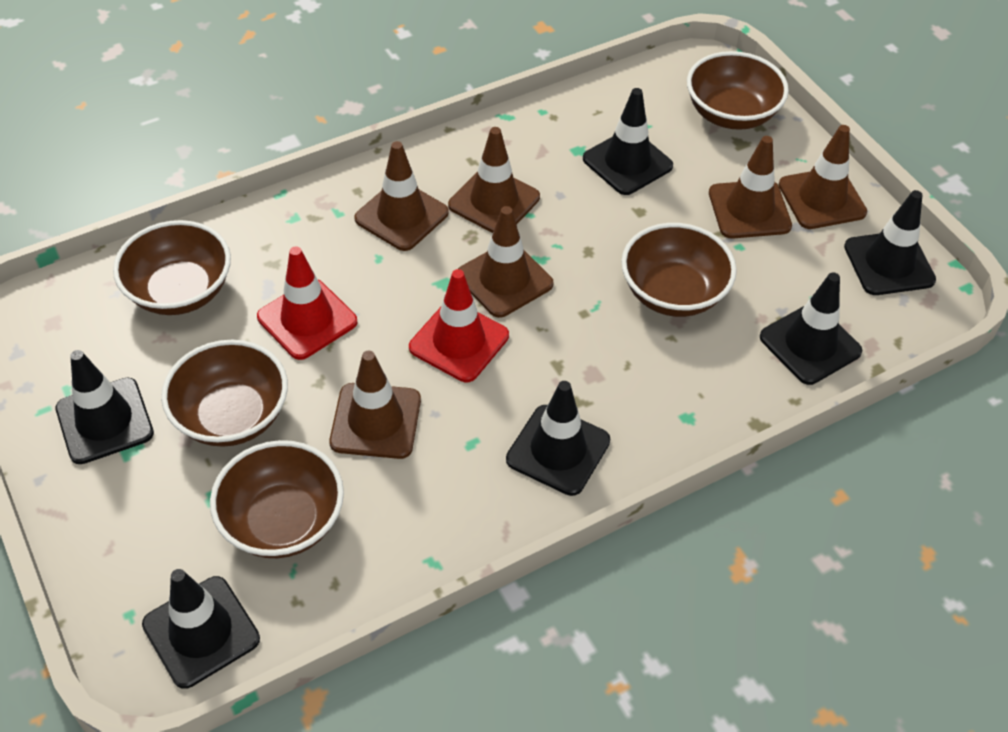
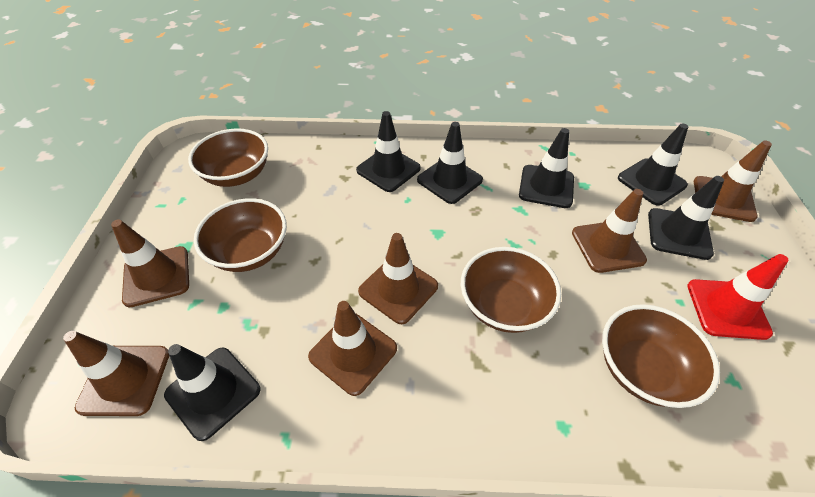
brown bowl: [113,220,231,315] [161,340,288,447] [210,440,344,558] [621,223,737,317] [687,51,789,130] = 5 -> [188,128,268,187] [194,198,287,272] [461,247,561,333] [602,304,720,408] = 4
red traffic cone: [257,246,357,360] [409,269,509,382] = 2 -> [687,254,789,340] = 1

